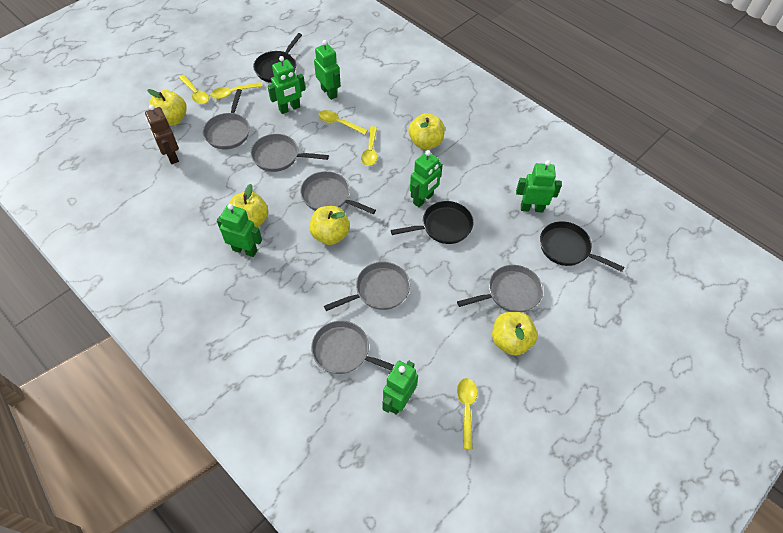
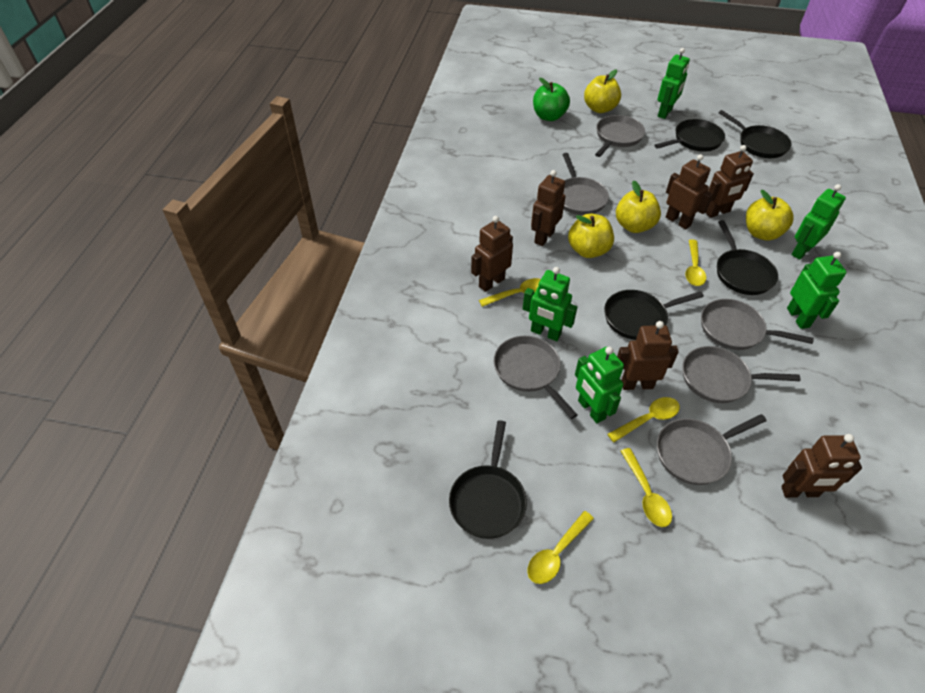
black pan: [253,33,302,83] [391,201,473,244] [540,221,624,272] = 3 -> [449,420,527,539] [604,290,704,340] [655,119,725,152] [717,220,778,295] [719,110,791,158] = 5
brown robot: [145,105,179,164] = 1 -> [471,216,513,292] [531,170,565,246] [617,321,679,390] [666,154,713,230] [705,145,754,218] [781,434,862,498] = 6
green apple: none = 0 -> [533,78,570,121] = 1
green robot: [217,204,262,257] [268,56,306,114] [314,40,341,100] [382,361,418,415] [410,150,443,207] [516,160,562,213] = 6 -> [523,267,577,341] [575,347,624,423] [657,48,690,119] [787,252,847,329] [792,184,846,260] = 5
yellow apple: [147,89,187,126] [229,184,269,228] [309,206,350,245] [408,113,445,149] [492,312,538,356] = 5 -> [568,214,614,258] [584,69,621,113] [616,180,661,233] [746,190,794,240] = 4

